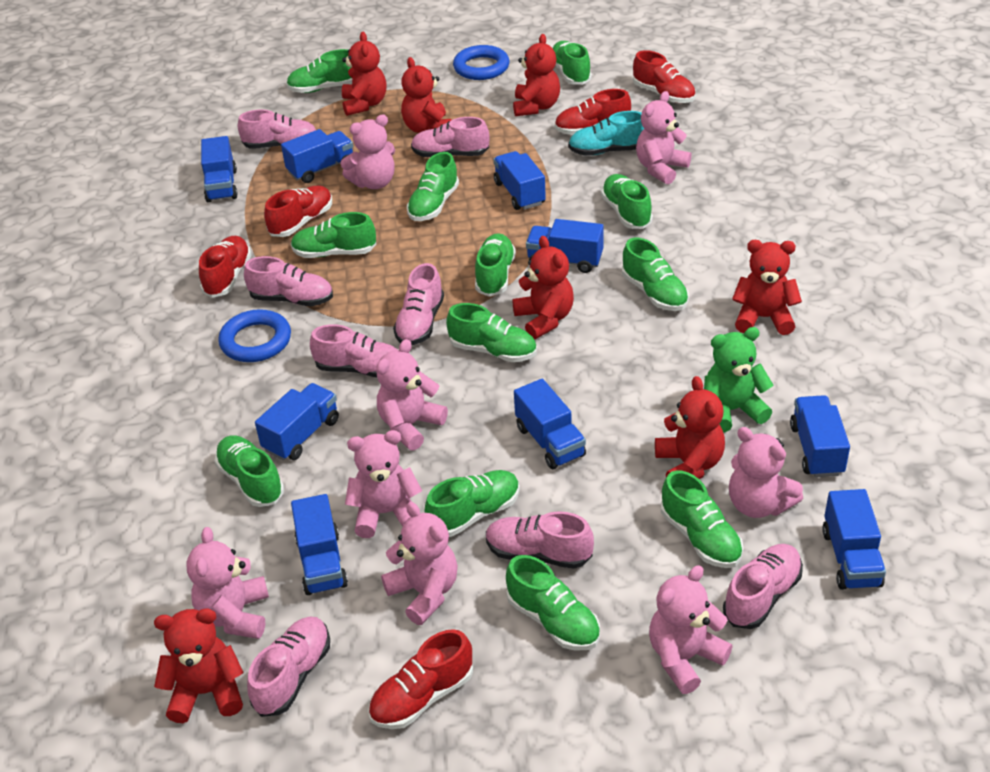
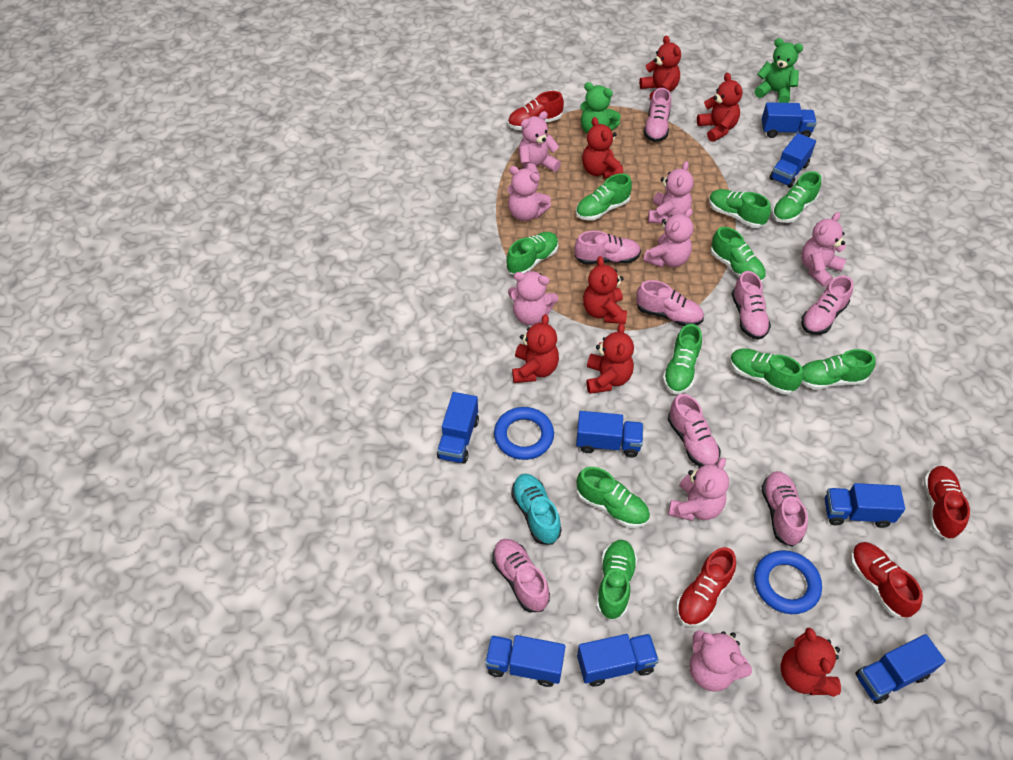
blue truck: [201,136,238,202] [255,383,339,460] [281,129,353,183] [291,494,348,595] [494,151,546,210] [514,379,586,469] [526,219,604,273] [790,395,850,477] [822,489,886,590] = 9 -> [437,392,479,464] [485,635,565,687] [576,411,643,457] [577,634,659,686] [762,102,817,138] [769,133,816,188] [825,483,905,528] [855,634,946,704] = 8
green shoe: [214,436,284,507] [286,49,353,93] [291,212,376,258] [407,152,459,221] [424,470,520,537] [446,303,537,362] [475,233,516,297] [506,555,600,650] [553,41,592,85] [601,174,653,229] [622,238,689,311] [661,470,743,568] = 12 -> [506,232,558,275] [576,174,632,220] [577,467,650,528] [596,540,638,620] [663,324,702,394] [709,189,771,228] [711,227,766,283] [730,349,803,395] [772,171,821,223] [802,349,875,390] = 10
green teddy bear: [704,327,773,433] = 1 -> [580,82,621,134] [754,38,803,103] = 2
red shoe: [199,236,251,298] [264,185,332,237] [368,629,473,729] [555,89,631,135] [633,50,695,103] = 5 -> [508,91,564,130] [676,547,736,627] [850,542,923,618] [923,466,970,540] = 4

